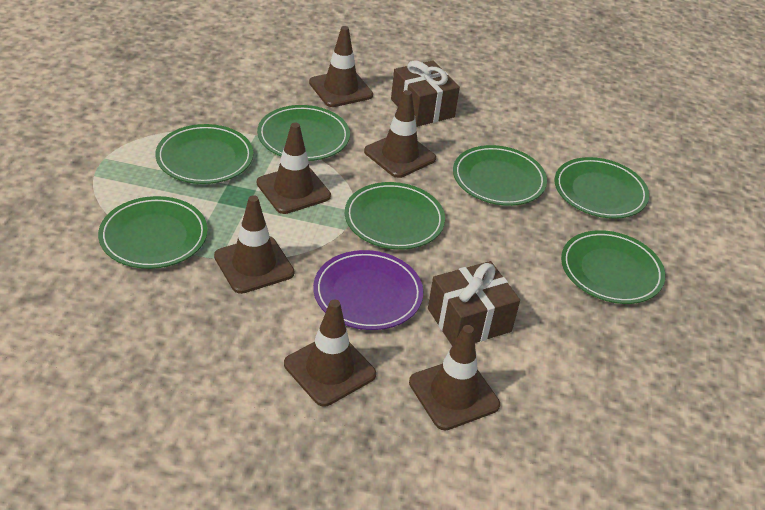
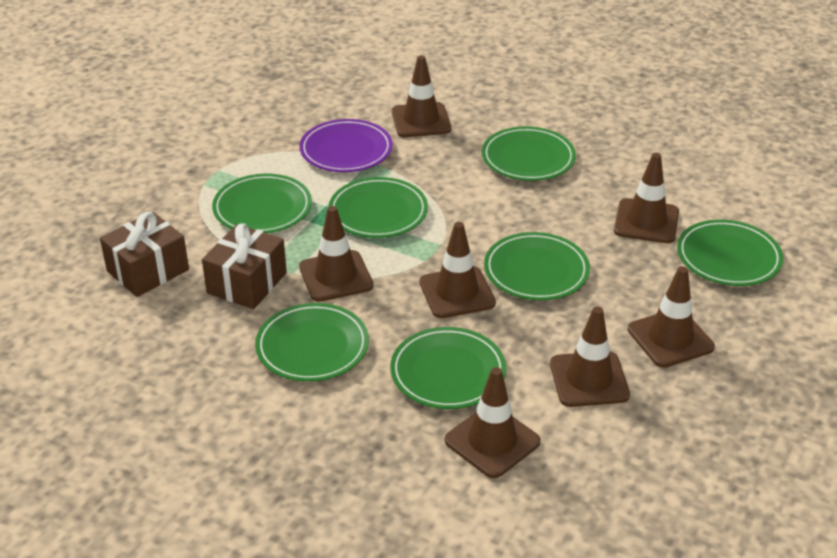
brown traffic cone: [214,195,294,294] [257,122,331,214] [284,300,376,407] [309,26,373,107] [364,90,436,178] [409,325,500,431] = 6 -> [299,206,373,302] [392,55,451,137] [419,222,496,318] [445,367,540,478] [550,306,630,407] [614,153,679,243] [628,266,715,368] = 7

